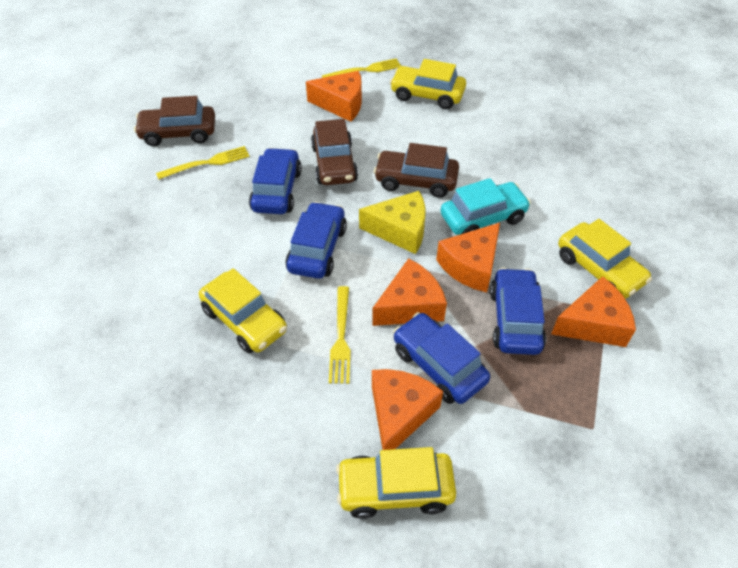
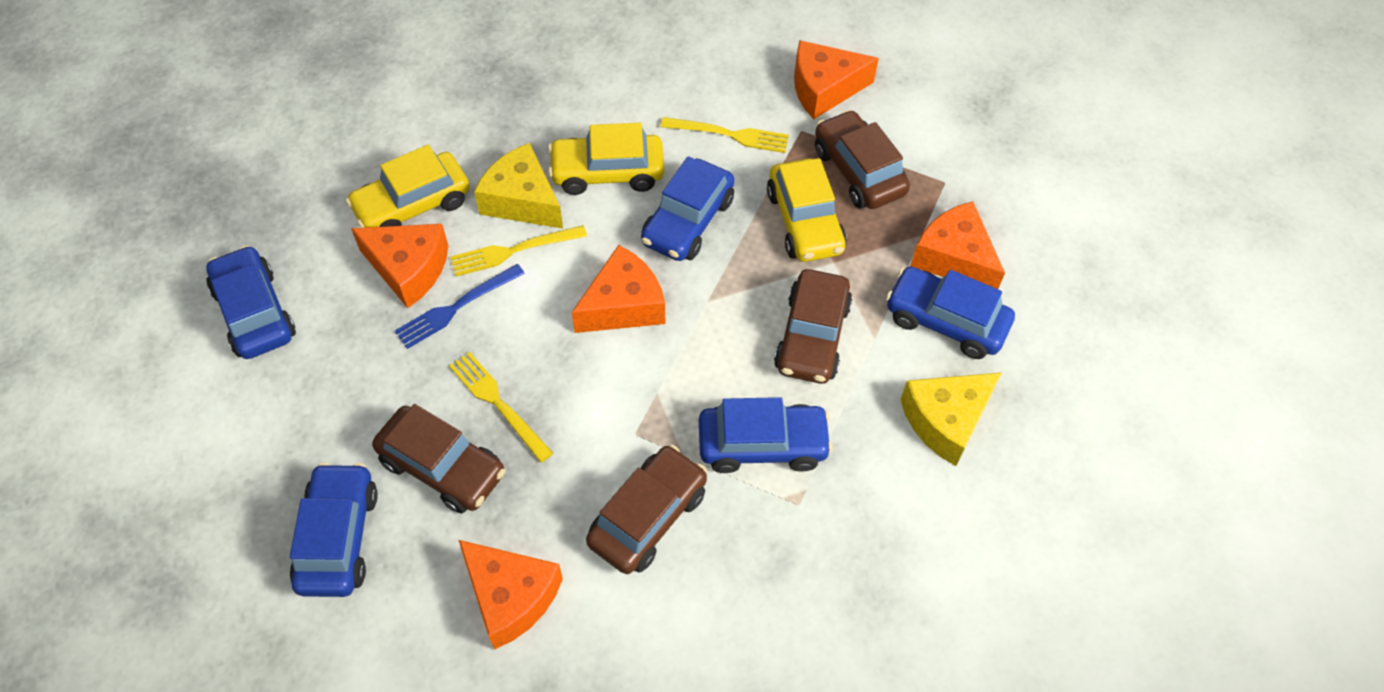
blue car: [249,148,302,214] [286,202,347,279] [393,312,490,404] [490,268,546,355] = 4 -> [206,245,296,359] [290,462,378,597] [641,156,734,261] [699,397,833,473] [886,266,1015,359] = 5
blue fork: none = 0 -> [395,264,525,349] = 1
brown car: [134,96,215,146] [311,119,358,185] [374,143,459,198] = 3 -> [372,404,505,513] [586,445,707,574] [774,269,853,384] [815,110,910,209] = 4
turquoise car: [440,178,531,235] = 1 -> none = 0
yellow car: [199,268,287,354] [336,447,456,519] [390,59,466,109] [558,219,652,299] = 4 -> [346,145,470,228] [548,123,664,195] [767,158,847,262] = 3
yellow cheese: [359,191,426,254] = 1 -> [474,143,563,229] [900,372,1002,466] = 2

